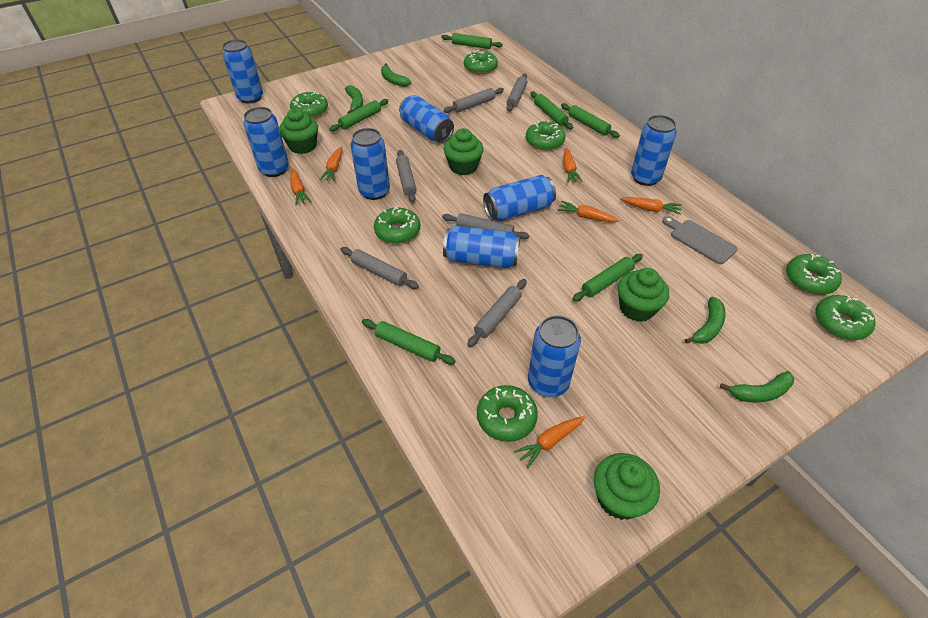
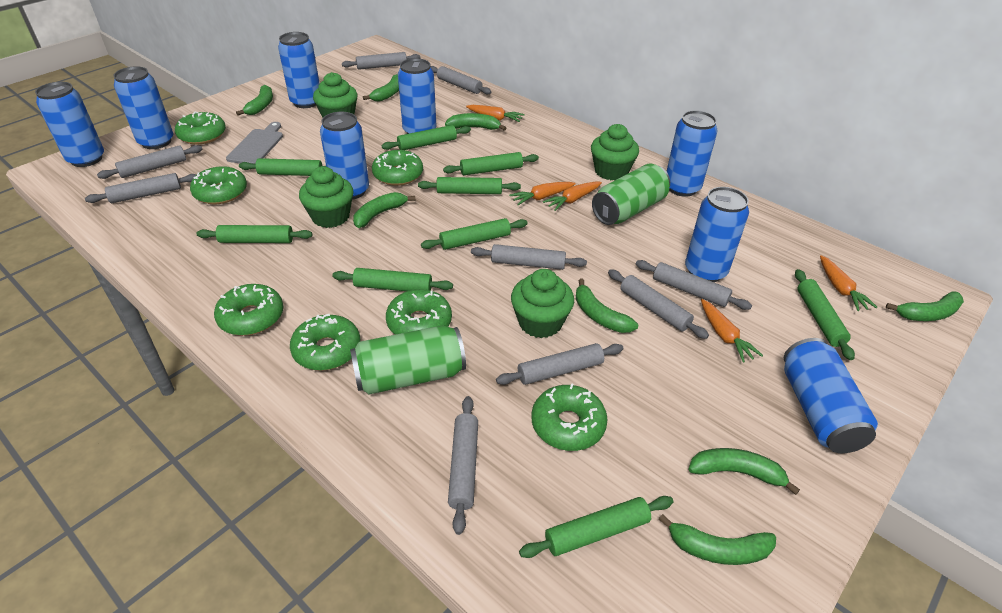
green banana: [345,85,363,114] [381,63,411,87] [685,297,726,344] [720,371,794,402] = 4 -> [236,85,273,115] [353,192,416,228] [363,74,399,102] [445,113,506,131] [576,279,638,333] [658,514,776,565] [688,448,800,495] [886,291,964,321] = 8
green can: none = 0 -> [350,325,466,394] [592,164,670,225] = 2
green rolling pin: [330,99,389,132] [362,319,455,364] [441,33,503,49] [530,91,573,130] [561,103,620,138] [573,254,643,301] = 6 -> [197,225,312,243] [239,158,326,176] [332,268,453,291] [381,125,471,150] [418,177,521,194] [421,218,528,250] [443,152,539,175] [519,496,673,558] [795,269,855,360] = 9
grey rolling pin: [340,247,419,289] [396,150,417,203] [442,213,529,239] [443,88,504,113] [467,279,527,347] [507,74,527,112] = 6 -> [85,173,197,203] [97,145,202,179] [342,52,420,70] [430,66,491,95] [448,396,478,535] [471,244,587,270] [496,343,624,385] [608,269,709,339] [636,260,752,310] = 9
orange carrot: [290,169,311,205] [320,147,343,181] [514,416,585,469] [557,201,619,222] [563,148,583,182] [620,197,682,215] = 6 -> [466,105,525,122] [509,182,576,205] [543,181,602,211] [701,299,763,363] [820,255,877,311] = 5

